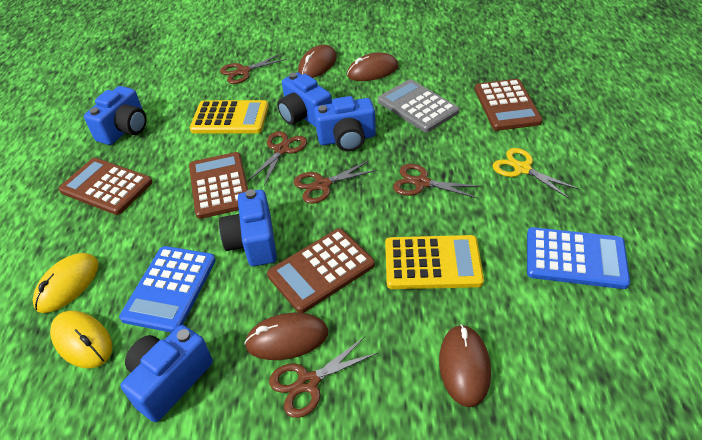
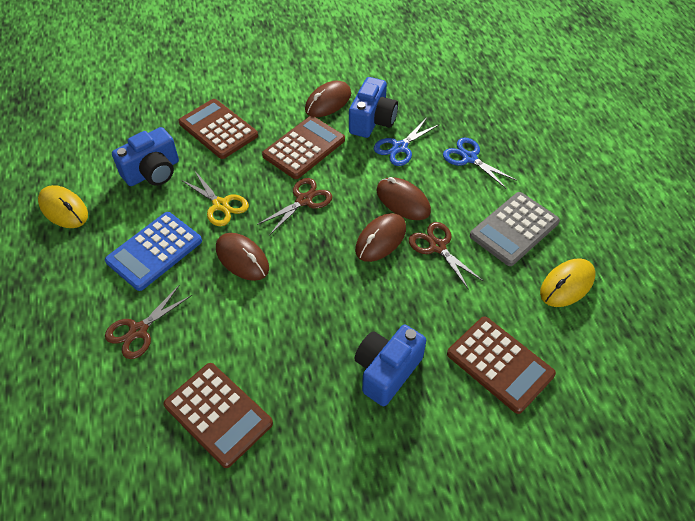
blue calculator: [119,246,216,333] [527,227,630,289] = 2 -> [105,212,202,291] = 1
blue camera: [84,86,147,145] [121,325,213,422] [219,189,277,266] [277,72,332,127] [314,96,376,152] = 5 -> [112,127,179,186] [349,77,398,138] [354,325,426,406] = 3
blue scissors: none = 0 -> [374,118,440,166] [443,138,517,189] = 2
brown scissors: [220,53,287,84] [248,131,307,186] [269,337,378,418] [294,160,378,204] [393,164,481,199] = 5 -> [105,285,192,359] [257,178,332,236] [409,222,483,290] = 3
yellow calculator: [190,100,269,133] [385,235,484,289] = 2 -> none = 0

